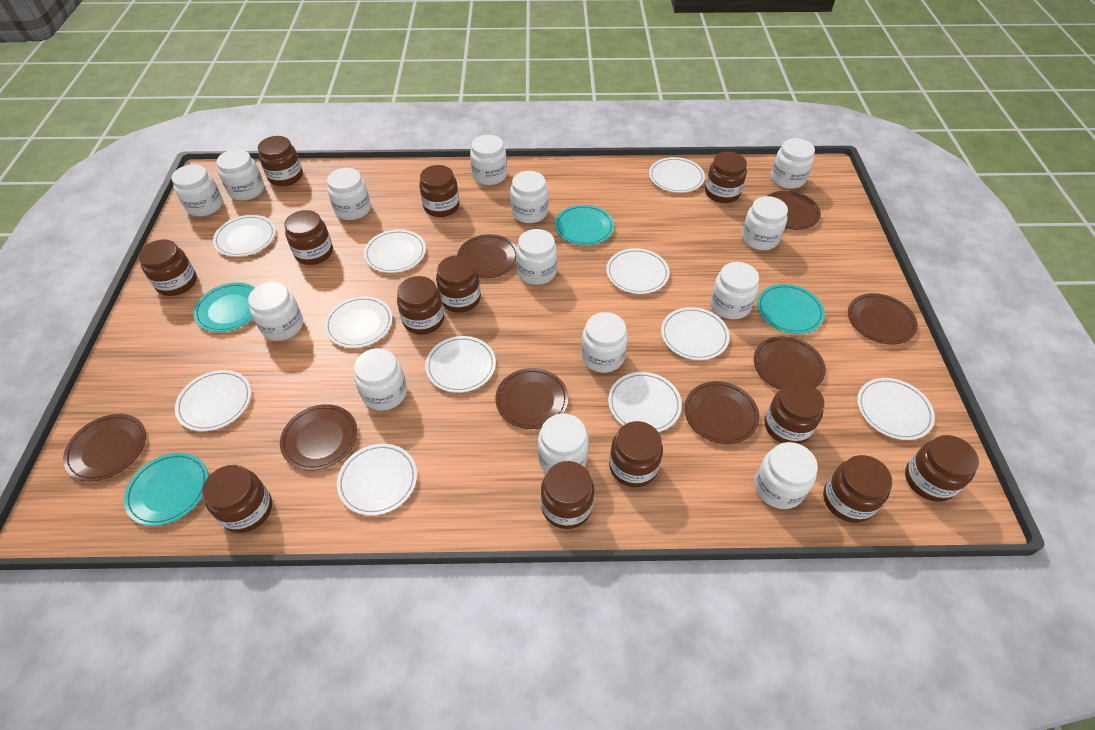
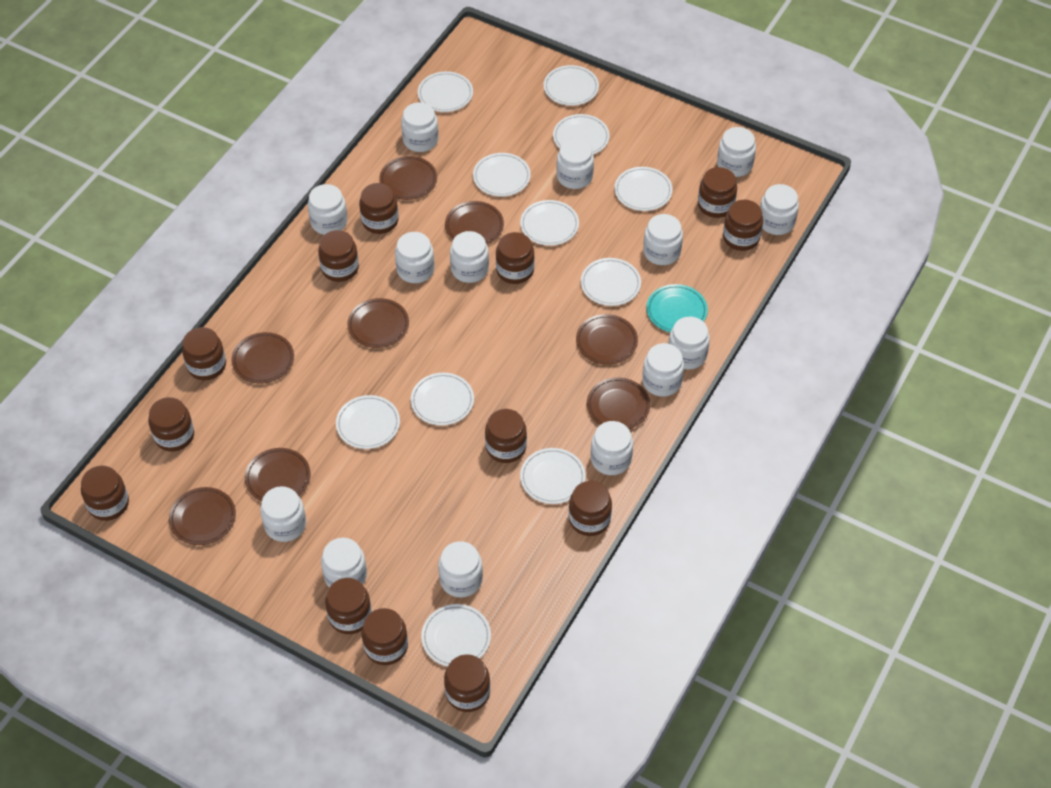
turquoise plate: [124,453,209,526] [193,282,255,332] [555,205,614,245] [757,284,825,334] = 4 -> [646,284,708,332] = 1

